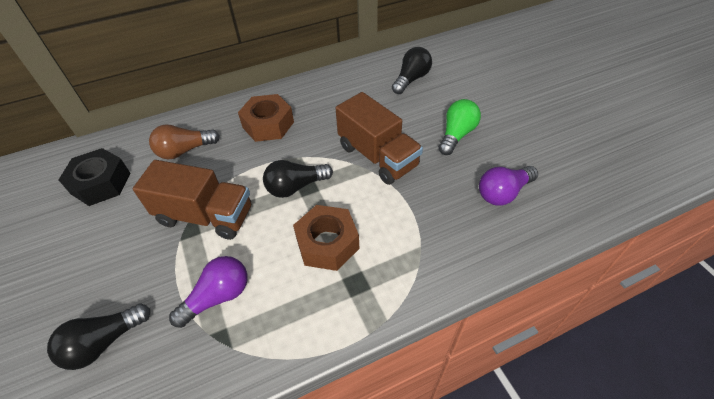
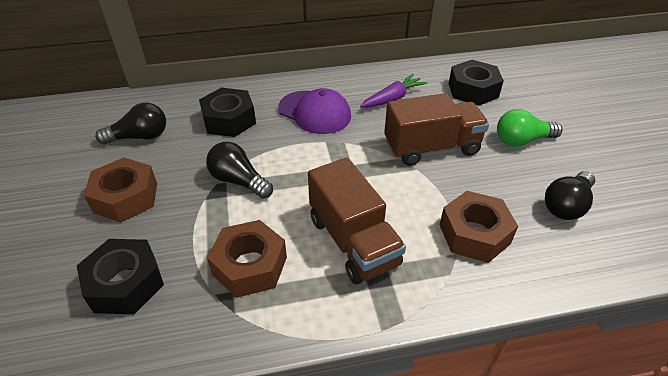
black nut: [59,148,130,206] = 1 -> [77,239,164,314] [199,88,256,137] [449,60,504,106] = 3
brown light bulb: [149,124,220,159] = 1 -> none = 0
brown nut: [238,94,294,142] [293,205,360,271] = 2 -> [84,157,157,223] [207,220,287,298] [440,191,518,263] = 3
purple cap: none = 0 -> [278,88,351,134] = 1
purple carrot: none = 0 -> [360,74,427,108] = 1
purple light bulb: [169,256,247,328] [479,166,538,206] = 2 -> none = 0

